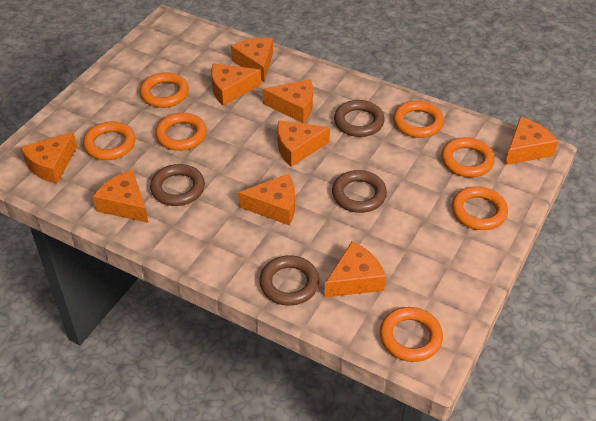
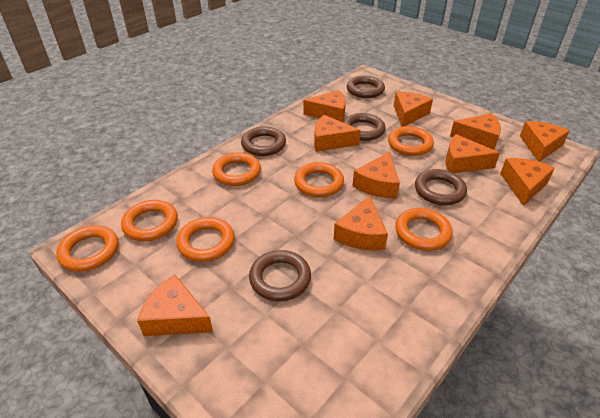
brown ring: [150,164,205,206] [259,255,319,306] [332,170,387,213] [334,100,385,137] = 4 -> [241,126,286,156] [249,250,311,301] [343,113,385,141] [347,76,385,98] [415,169,467,205] = 5
orange cheese: [21,132,77,184] [93,170,148,223] [211,63,261,106] [231,38,273,82] [238,174,295,226] [263,79,313,123] [277,120,330,167] [324,241,386,298] [505,117,558,165] = 9 -> [137,274,213,336] [303,90,346,122] [314,115,361,152] [334,196,388,251] [352,152,400,198] [394,91,433,127] [446,134,500,173] [450,113,501,150] [500,158,555,206] [520,121,570,162] = 10

